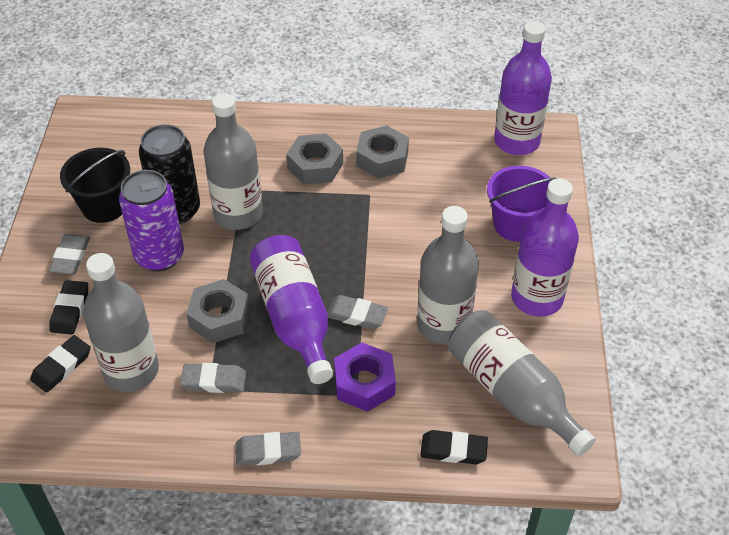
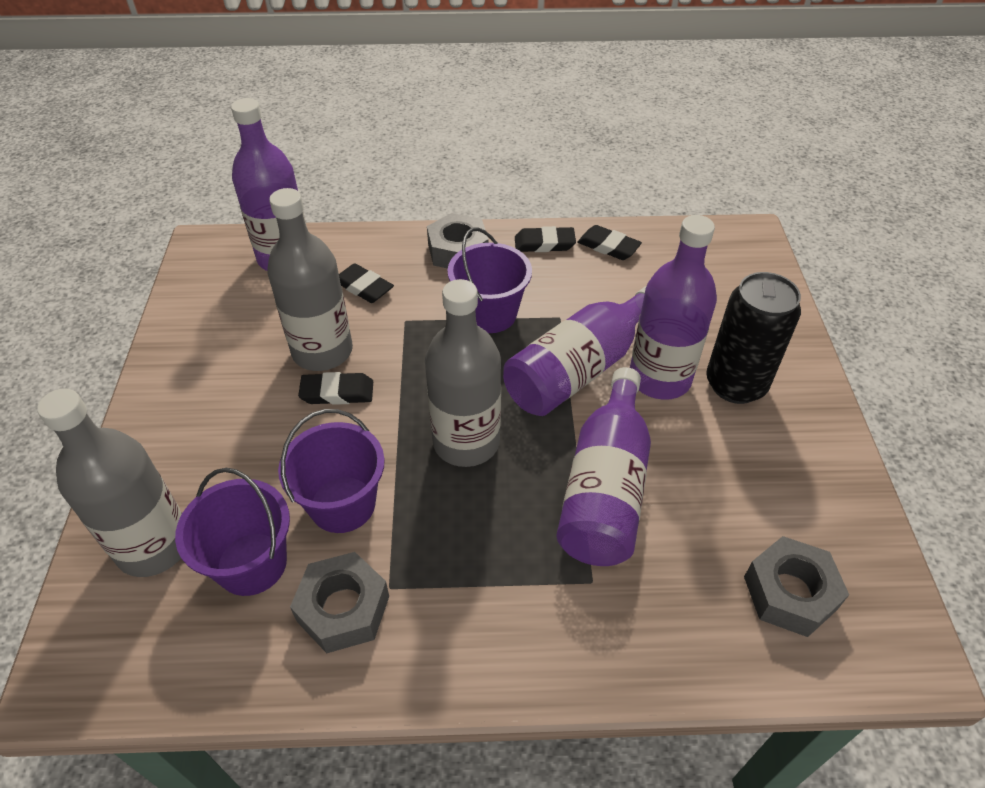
black bucket: [60,148,130,223] = 1 -> none = 0
black eraser: [30,335,91,392] [50,280,88,334] [420,430,488,464] = 3 -> [298,372,373,405] [339,263,394,303] [515,226,576,252] [577,225,642,260] = 4
grey bottle: [83,253,159,392] [203,93,263,230] [417,206,479,344] [448,310,596,456] = 4 -> [37,388,182,577] [267,188,353,371] [425,279,501,467] = 3
grey eraser: [48,234,90,274] [180,363,246,393] [235,432,301,466] [327,295,388,329] = 4 -> none = 0
purple bottle: [250,235,333,384] [494,21,552,155] [511,178,579,317] = 3 -> [231,98,307,271] [503,286,646,416] [556,367,651,566] [630,215,717,400] = 4
purple bucket: [487,166,557,242] = 1 -> [175,468,290,596] [278,409,385,533] [448,228,532,333] = 3
purple can: [119,170,184,272] = 1 -> none = 0
purple nut: [334,342,396,412] = 1 -> none = 0

